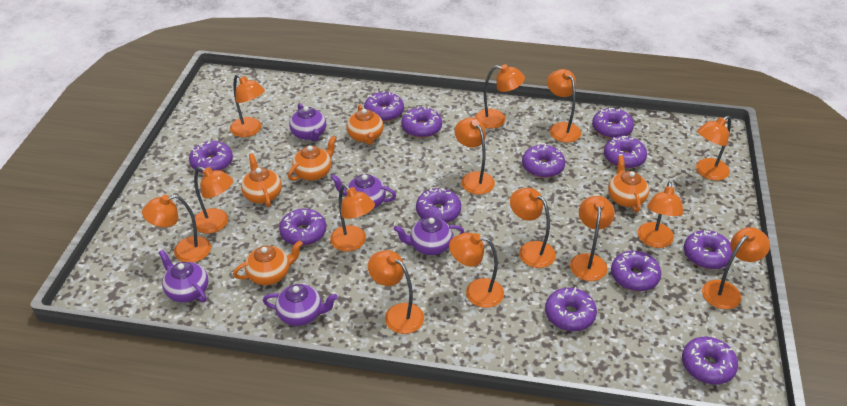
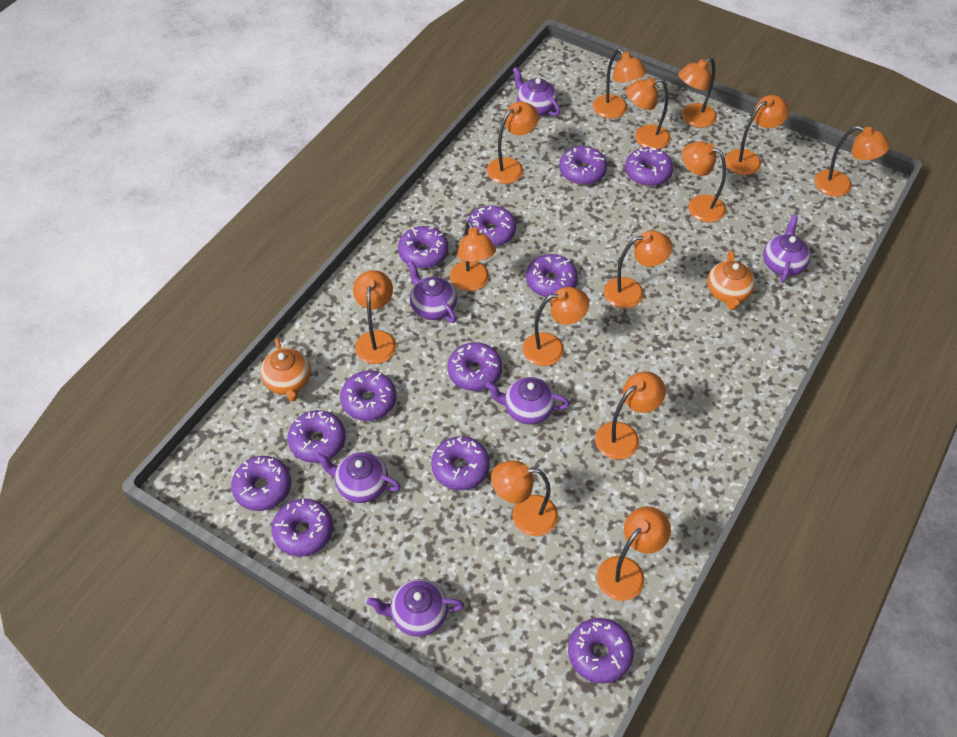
orange teapot: [233,240,303,285] [241,153,282,207] [288,136,336,181] [346,105,384,145] [608,155,649,212] = 5 -> [260,338,311,401] [707,250,755,310] = 2
purple teapot: [158,250,209,302] [263,284,338,326] [289,103,326,142] [330,174,396,209] [394,217,465,255] = 5 -> [315,452,401,503] [367,579,464,637] [408,261,457,323] [486,377,570,424] [513,67,560,116] [763,215,811,283] = 6

